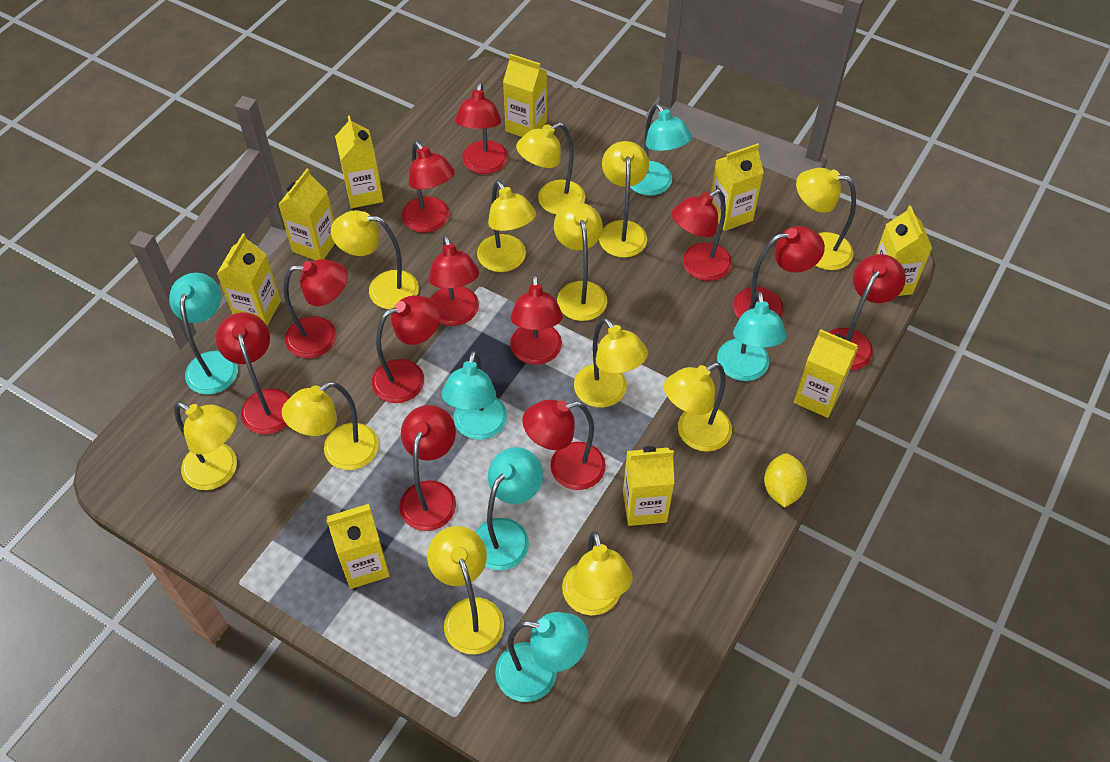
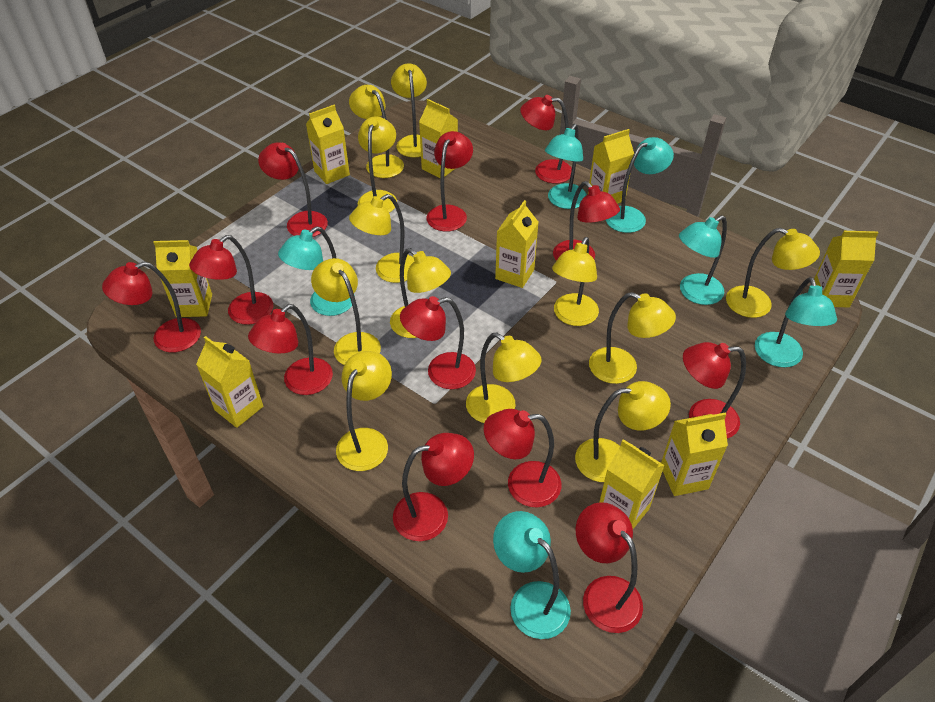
yellow lemon: [764,453,807,508] = 1 -> none = 0

